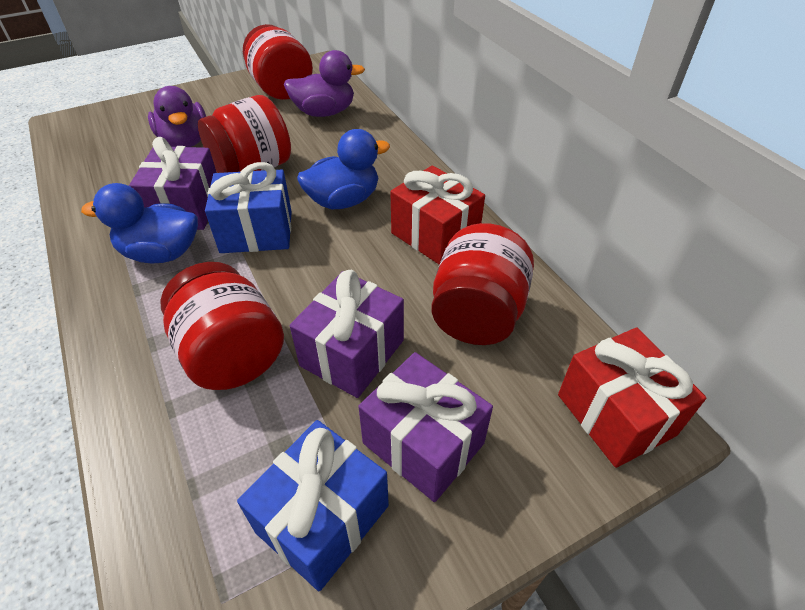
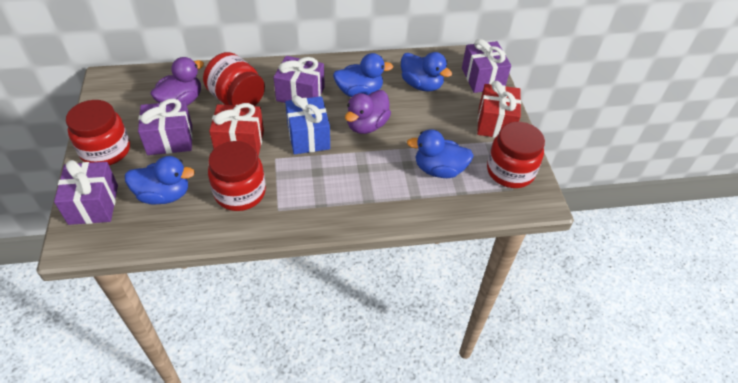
blue duck: [81,183,198,264] [297,129,390,209] = 2 -> [125,156,195,204] [333,53,393,97] [401,52,452,92] [407,129,474,178] = 4
blue gift: [205,162,292,253] [237,420,389,591] = 2 -> [285,95,330,154] = 1
purple gift: [129,137,217,230] [290,270,404,398] [358,352,493,502] = 3 -> [54,160,118,225] [138,99,193,155] [273,56,325,103] [462,39,511,93] = 4

